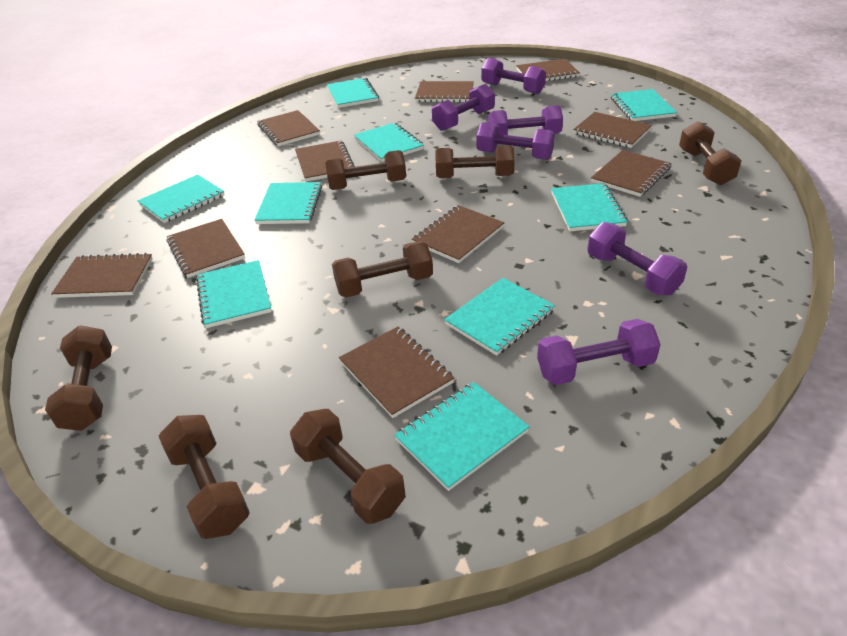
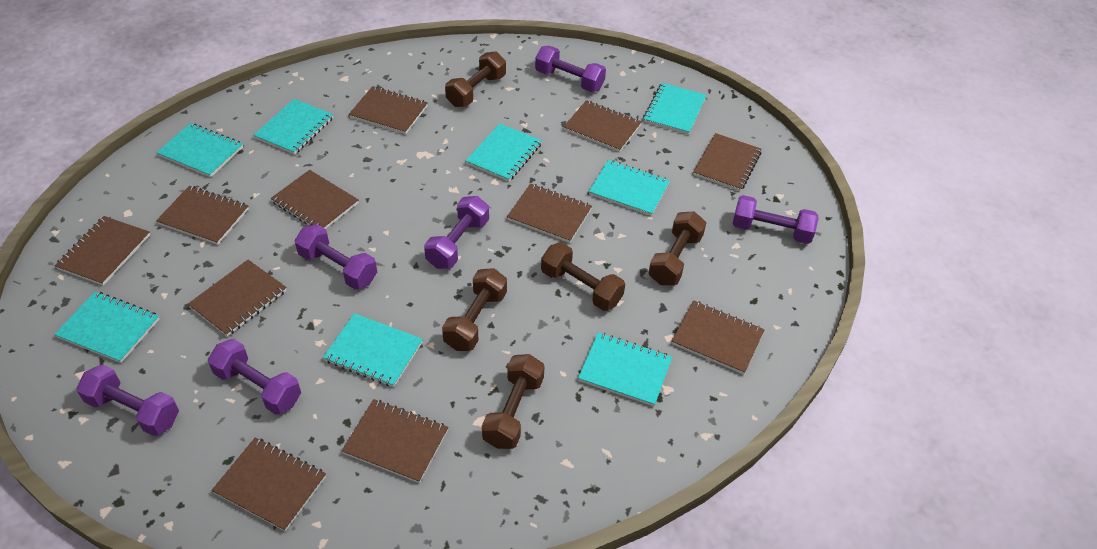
brown dumbbell: [45,325,112,431] [159,415,250,539] [290,409,406,524] [325,150,406,190] [332,241,433,298] [435,145,515,178] [679,121,742,185] = 7 -> [442,268,507,351] [445,51,506,107] [482,354,545,449] [541,243,625,311] [648,211,706,285] = 5
brown notebook: [51,253,153,298] [167,219,245,278] [257,110,320,146] [295,141,355,182] [339,327,454,418] [412,205,504,263] [415,81,474,102] [516,59,580,81] [573,112,652,148] [591,150,671,197] = 10 -> [55,216,150,286] [156,186,249,245] [188,260,287,337] [211,437,326,532] [271,170,359,229] [342,399,448,483] [349,86,428,134] [507,183,592,243] [564,100,642,152] [672,300,765,375] [693,133,762,191] = 11
turquoise notebook: [137,174,225,223] [196,260,272,328] [254,182,322,224] [327,78,379,108] [354,123,424,162] [394,382,530,491] [444,278,555,356] [551,183,628,231] [611,89,677,121] = 9 -> [54,291,160,363] [156,123,243,177] [254,99,334,155] [323,313,423,387] [466,124,542,182] [578,332,672,406] [589,160,670,216] [643,83,706,135] = 8

